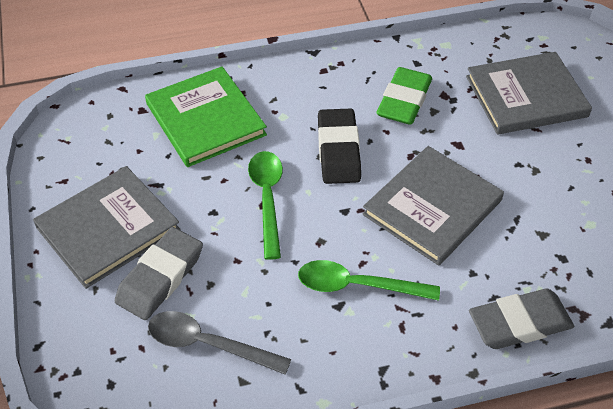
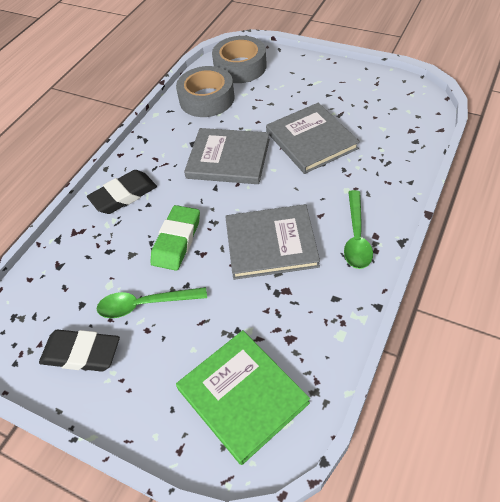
black eraser: [318,108,361,184] = 1 -> [39,329,120,372] [87,170,157,214] = 2
grey eraser: [115,227,203,320] [469,289,574,349] = 2 -> none = 0
grey spoon: [148,311,291,375] = 1 -> none = 0
grey tape: none = 0 -> [176,66,235,117] [212,36,267,83] = 2

